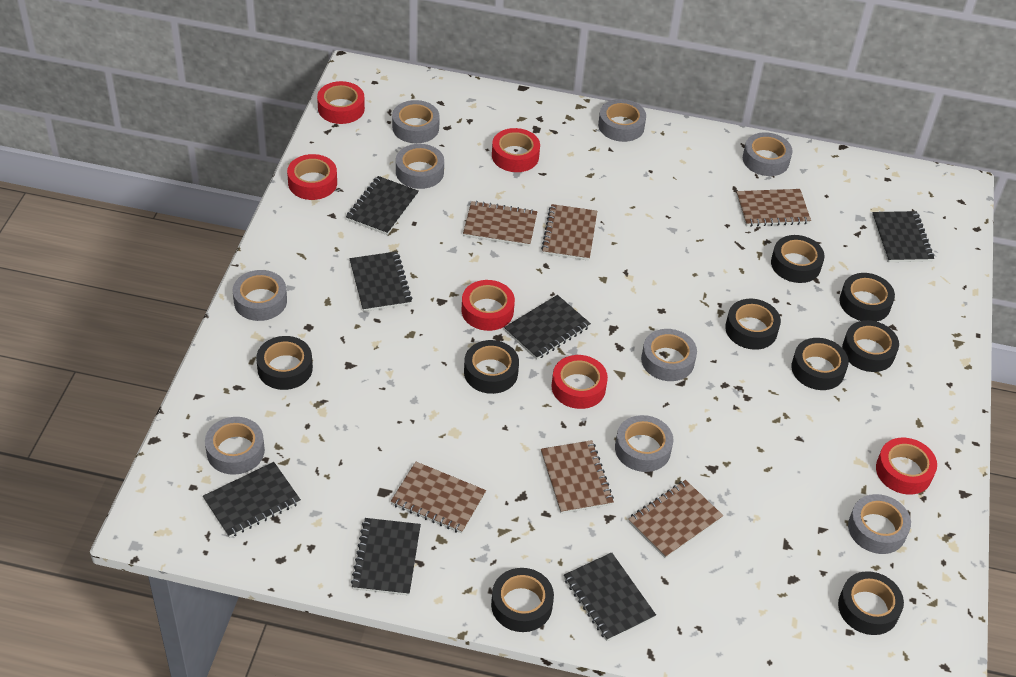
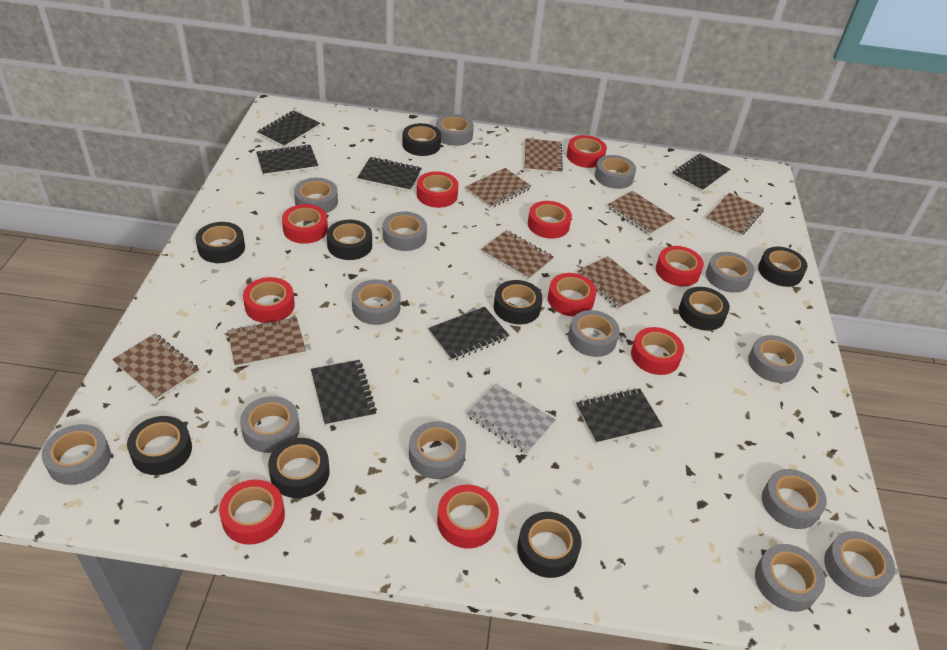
brown notebook: [391,462,486,534] [463,201,537,247] [541,204,597,261] [541,440,614,514] [628,480,723,558] [736,189,811,227] = 6 -> [112,333,199,400] [228,317,306,367] [466,168,531,208] [481,230,554,280] [525,139,563,174] [577,256,650,310] [608,191,675,235] [706,193,764,236] = 8
grey notebook: none = 0 -> [467,384,556,454] = 1
grey tape: [205,417,265,475] [233,270,287,321] [392,100,440,143] [396,144,444,189] [598,99,646,142] [615,415,673,472] [641,329,697,381] [743,132,792,176] [848,494,911,554] = 9 -> [42,424,111,485] [240,396,300,453] [294,178,338,213] [352,279,401,325] [383,211,427,251] [409,421,466,479] [436,114,474,146] [568,310,620,357] [595,155,636,189] [706,252,755,293] [748,335,804,383] [755,544,825,612] [762,469,827,529] [824,531,895,597] = 14
red tape: [287,154,337,200] [317,81,365,124] [462,280,515,331] [492,128,540,172] [551,355,608,409] [876,438,937,495] = 6 -> [219,480,285,545] [243,277,295,323] [282,204,328,244] [417,171,459,208] [437,485,499,548] [528,201,572,239] [548,273,597,316] [567,135,607,168] [631,327,684,375] [656,246,704,287] = 10

